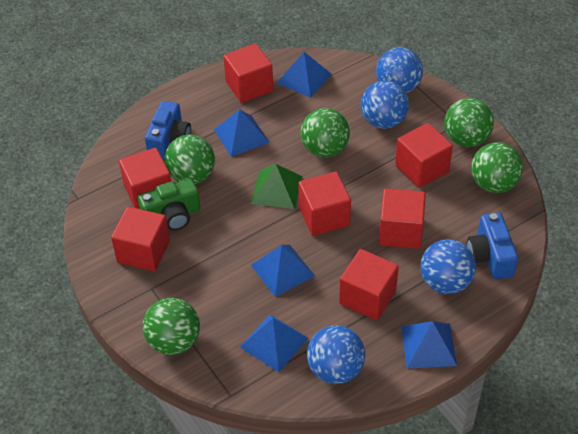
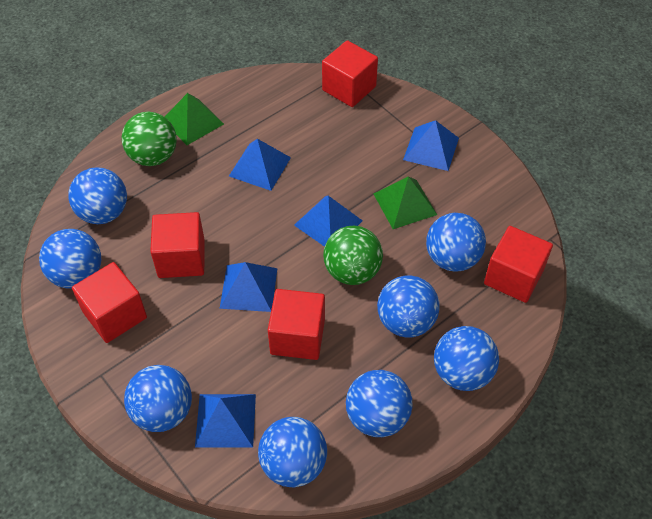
blue ball: [307,325,365,384] [361,80,409,129] [376,47,423,93] [420,239,476,294] = 4 -> [39,229,101,288] [68,167,127,224] [124,365,192,432] [258,417,327,487] [346,370,413,437] [377,276,440,337] [426,213,486,272] [434,326,499,391] = 8
blue camera: [145,101,191,160] [467,212,518,279] = 2 -> none = 0
green ball: [143,298,200,355] [165,134,215,184] [300,108,350,157] [444,98,494,147] [471,142,523,193] = 5 -> [122,112,177,166] [323,226,383,285] = 2
green camera: [138,178,200,231] = 1 -> none = 0
green pyramid: [251,164,302,209] = 1 -> [165,93,224,145] [374,176,437,229] = 2
red cube: [111,207,170,272] [119,147,171,209] [223,43,273,103] [299,171,351,236] [339,249,399,320] [379,188,426,249] [395,123,453,188] = 7 -> [72,262,147,343] [150,212,205,278] [268,289,325,360] [322,40,378,107] [484,226,553,303] = 5

